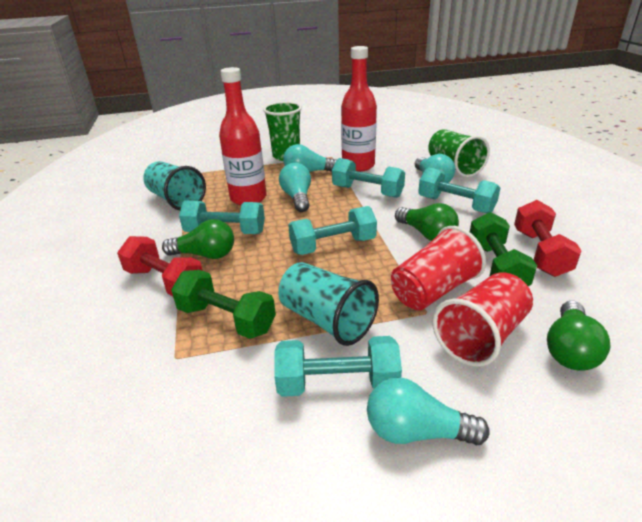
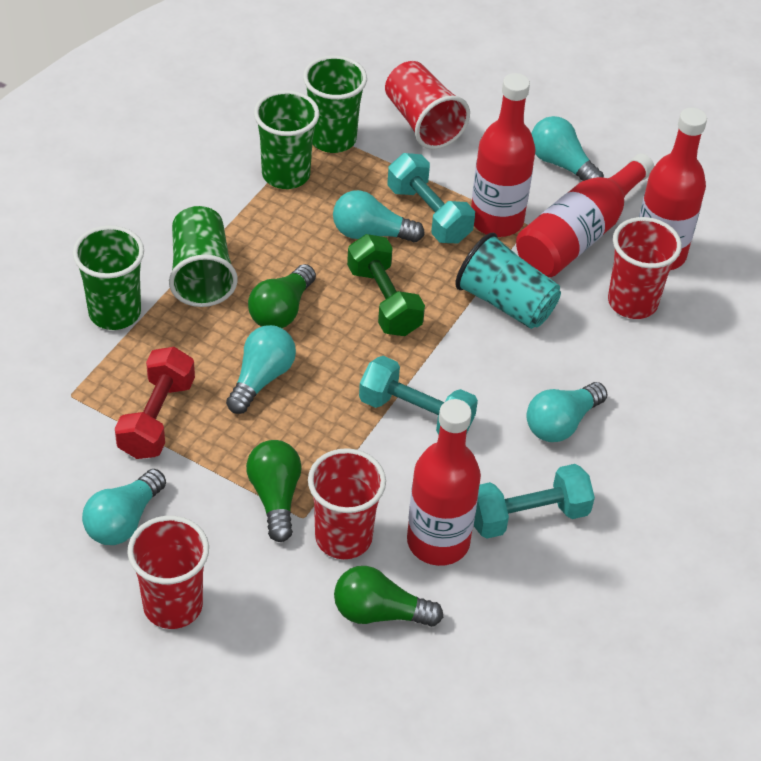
green cup: [263,102,302,161] [428,129,490,177] = 2 -> [73,225,144,330] [169,206,238,307] [254,90,319,189] [303,55,367,153] = 4
green dumbbell: [171,270,276,339] [470,212,537,286] = 2 -> [347,234,425,336] = 1
red bottle: [219,67,267,205] [341,46,377,172] = 2 -> [407,399,481,566] [471,73,536,237] [516,154,654,277] [639,108,707,270] = 4
red cup: [391,226,486,310] [432,272,533,367] = 2 -> [127,516,209,629] [308,448,386,559] [385,61,470,150] [608,217,682,319] = 4
red dumbbell: [117,236,203,296] [514,200,582,277] = 2 -> [115,347,195,459] = 1
turquoise cup: [143,161,206,211] [278,262,379,346] = 2 -> [455,233,561,329] = 1
turquoise dumbbell: [179,200,265,234] [274,336,402,397] [288,206,377,255] [332,158,405,198] [418,167,500,213] = 5 -> [359,356,478,435] [387,153,475,243] [474,464,595,539] = 3
turquoise light bulb: [279,163,311,212] [283,144,337,172] [367,377,490,445] [415,154,455,183] = 4 -> [82,469,166,545] [226,325,296,414] [333,190,425,242] [526,382,607,442] [531,116,604,181] = 5

